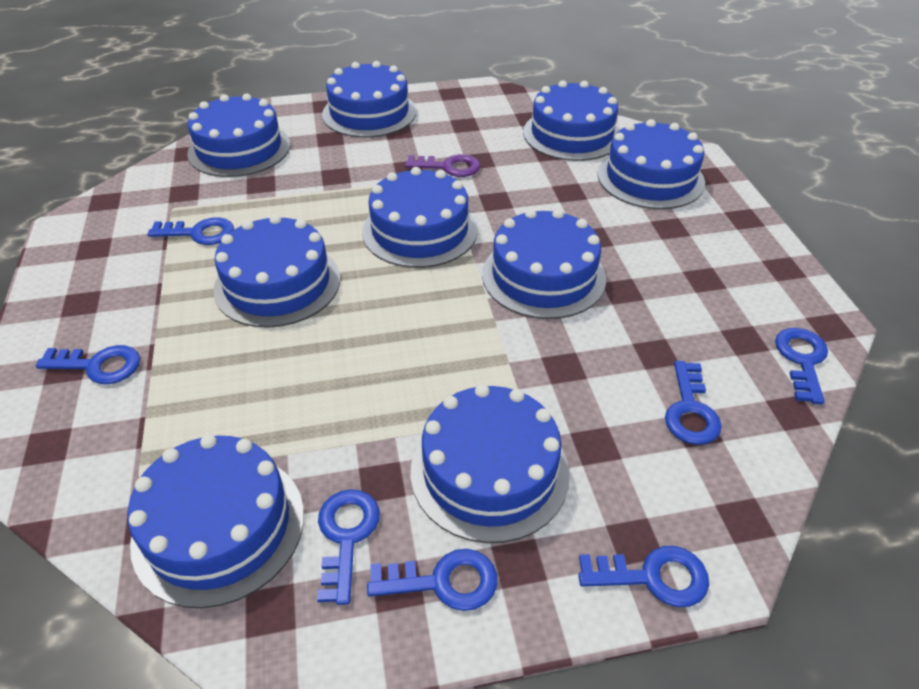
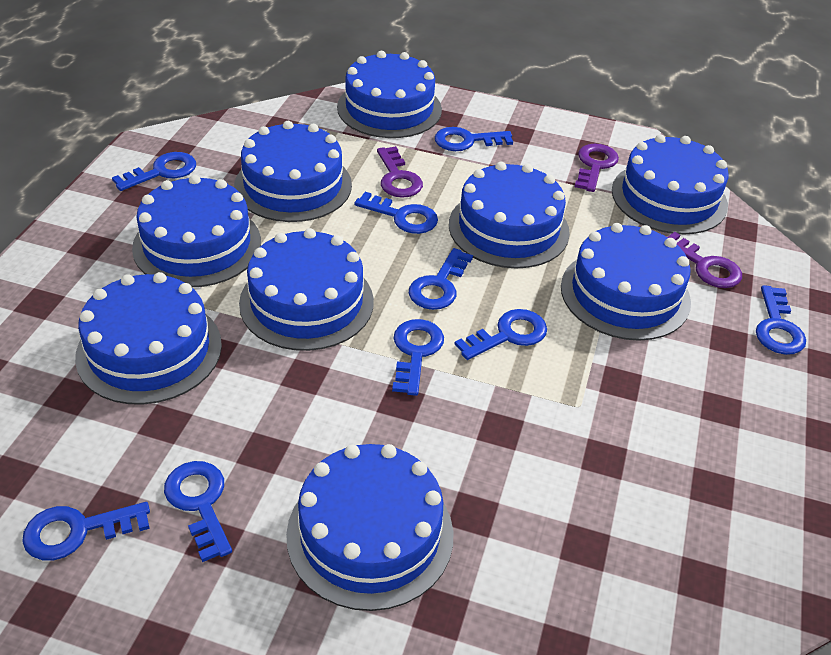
blue key: [35,345,140,384] [148,217,234,245] [317,489,380,605] [367,549,498,611] [578,546,709,607] [665,361,722,445] [775,328,828,405] = 7 -> [22,502,150,561] [112,152,196,191] [164,461,232,562] [354,192,438,234] [392,319,444,396] [409,248,473,310] [435,127,513,151] [454,309,547,360] [756,285,806,355] = 9
purple key: [405,154,480,177] = 1 -> [377,146,423,198] [575,144,619,192] [666,232,742,288] = 3

